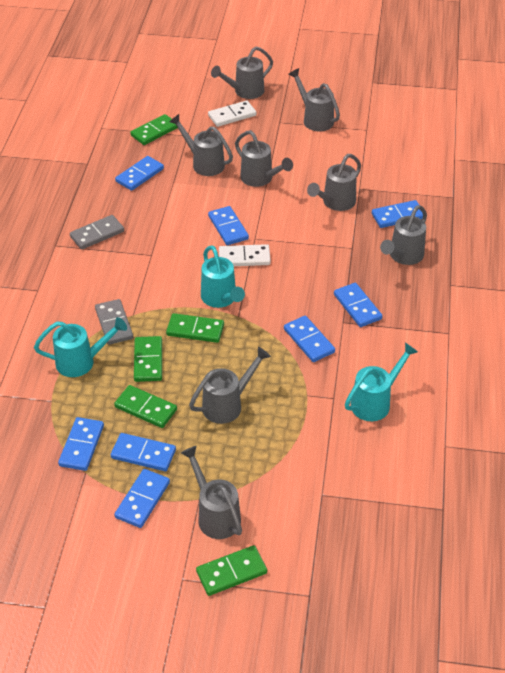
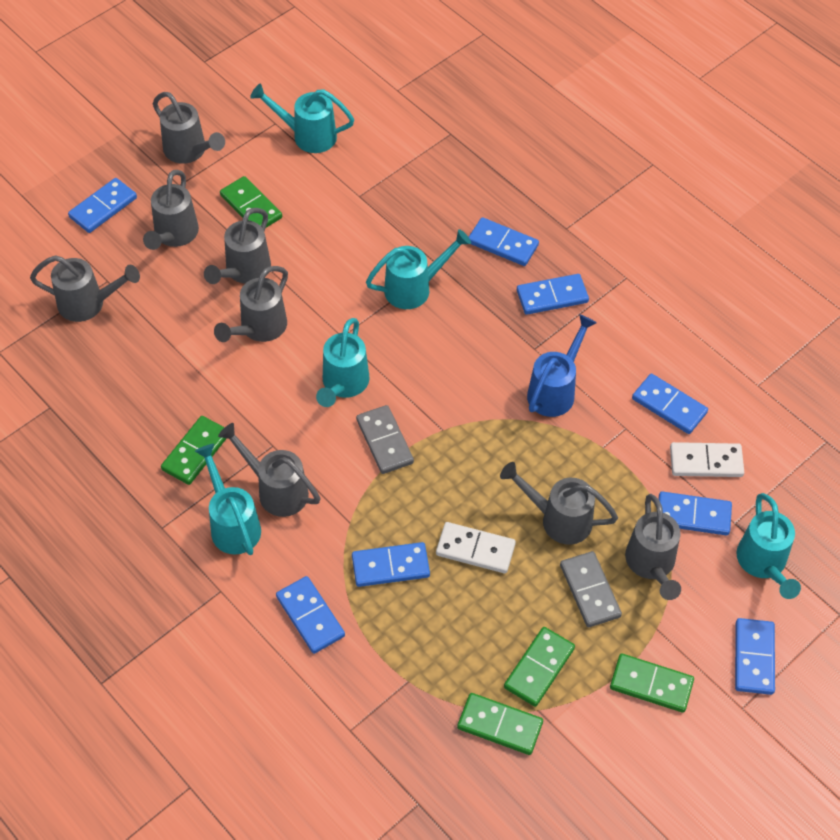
blue watering can: none = 0 -> [527,314,597,417] = 1
turquoise watering can: [34,317,127,377] [201,245,245,308] [345,343,418,421] = 3 -> [195,444,261,555] [250,83,354,153] [316,318,370,407] [366,229,471,309] [736,493,801,599] = 5

